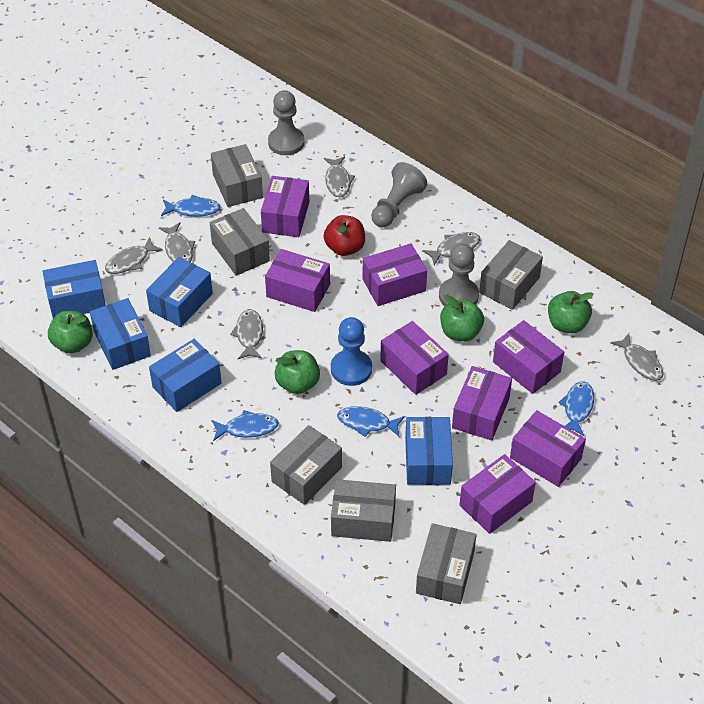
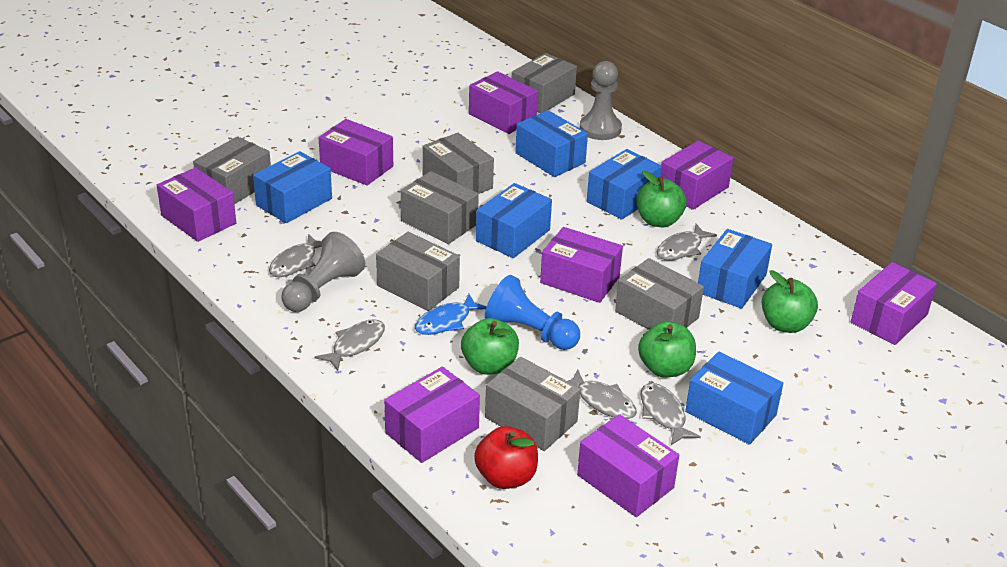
blue box: [43,260,106,319] [90,298,151,370] [146,257,213,327] [149,339,222,412] [405,417,453,485] = 5 -> [253,151,332,223] [476,183,552,258] [515,110,588,177] [587,149,662,220] [685,352,783,445] [698,229,772,309] = 6
blue fish: [161,194,220,217] [212,410,279,441] [337,406,405,437] [558,381,594,436] = 4 -> [415,294,487,335] = 1
grey box: [210,208,270,276] [211,144,263,207] [270,425,342,505] [331,479,396,542] [416,523,477,604] [479,240,543,310] = 6 -> [193,136,271,204] [376,232,460,311] [400,171,479,244] [422,133,494,194] [485,357,580,451] [512,53,577,113] [615,258,704,330] = 7
grey fish: [105,237,163,274] [159,222,195,262] [230,309,263,359] [324,156,355,197] [422,232,481,265] [610,333,664,381] = 6 -> [269,234,322,277] [314,319,385,371] [568,370,637,419] [640,383,701,445] [657,223,717,260] = 5
grey pawn: [268,90,305,155] [371,162,427,228] [439,244,479,306] = 3 -> [281,232,365,312] [580,61,622,140] = 2

